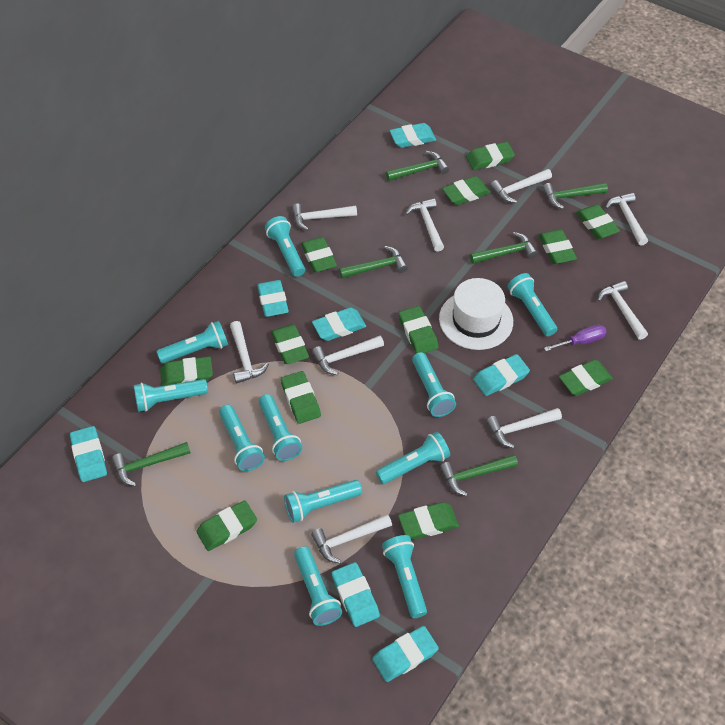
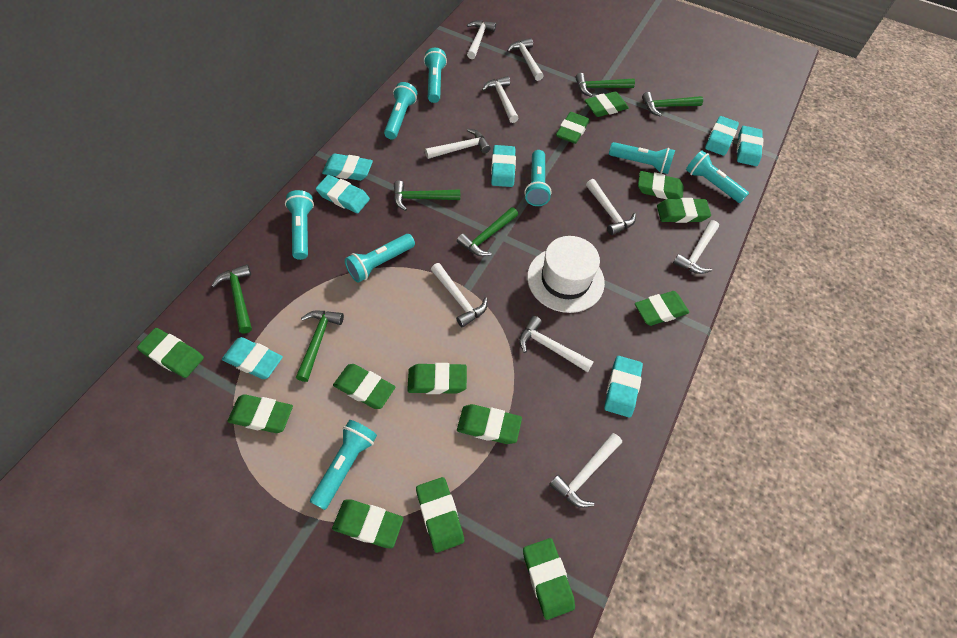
green eraser: [160,357,213,386] [196,500,257,551] [271,324,309,364] [281,371,321,424] [301,237,337,272] [398,502,459,540] [399,306,439,353] [442,176,491,205] [466,142,515,170] [539,229,577,264] [559,360,613,396] [576,204,620,239] = 12 -> [137,328,204,378] [227,394,293,433] [332,500,404,548] [333,364,395,409] [407,363,467,394] [416,477,464,553] [457,404,522,444] [523,538,575,620] [556,112,590,144] [585,91,629,117] [635,291,689,326] [638,171,684,199] [657,198,711,223] = 13
purple screwdriver: [544,325,607,351] = 1 -> none = 0
turquoise flashlight: [134,379,208,412] [156,321,228,364] [219,405,265,471] [259,394,302,461] [265,216,305,277] [284,480,362,523] [294,546,342,626] [376,432,450,484] [382,535,427,618] [412,352,456,417] [507,273,557,336] = 11 -> [285,190,314,260] [310,420,377,510] [345,234,415,283] [384,82,417,139] [424,48,447,103] [524,150,552,206] [609,142,675,174] [686,150,749,203] = 8

